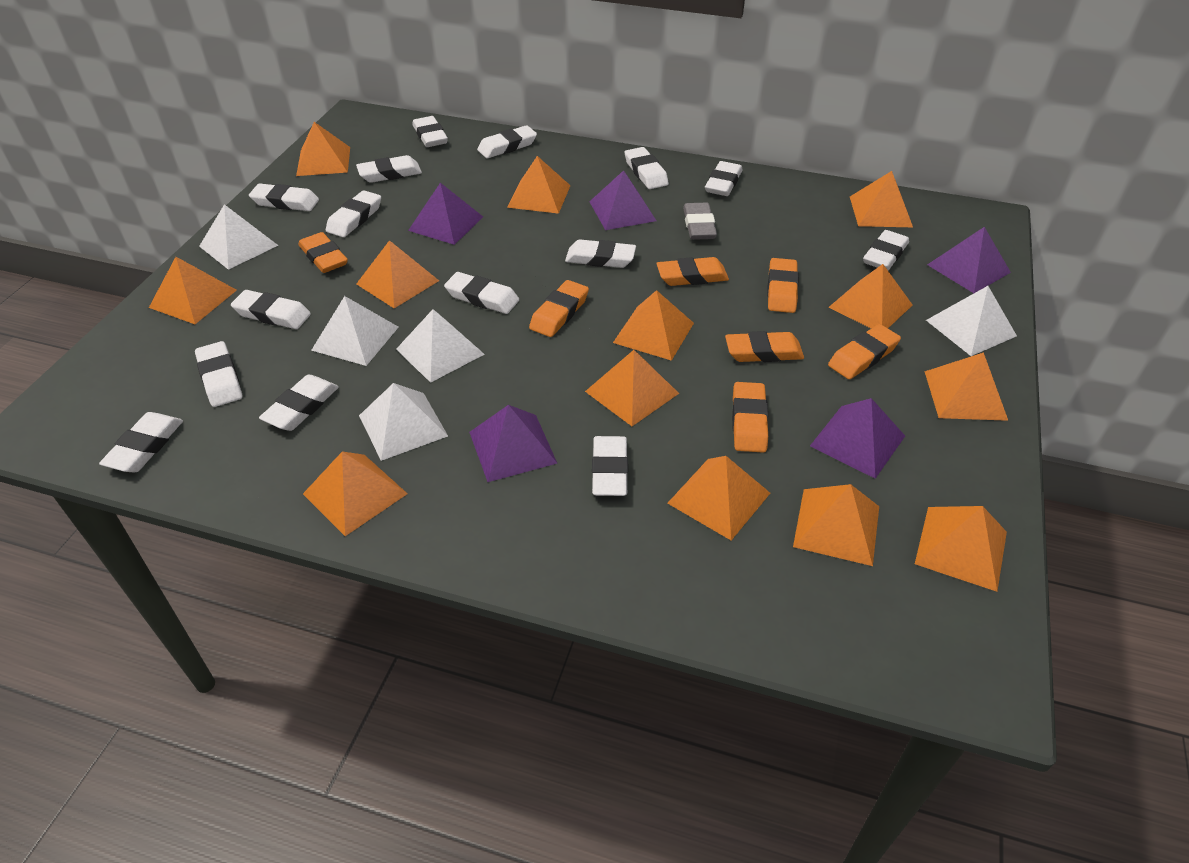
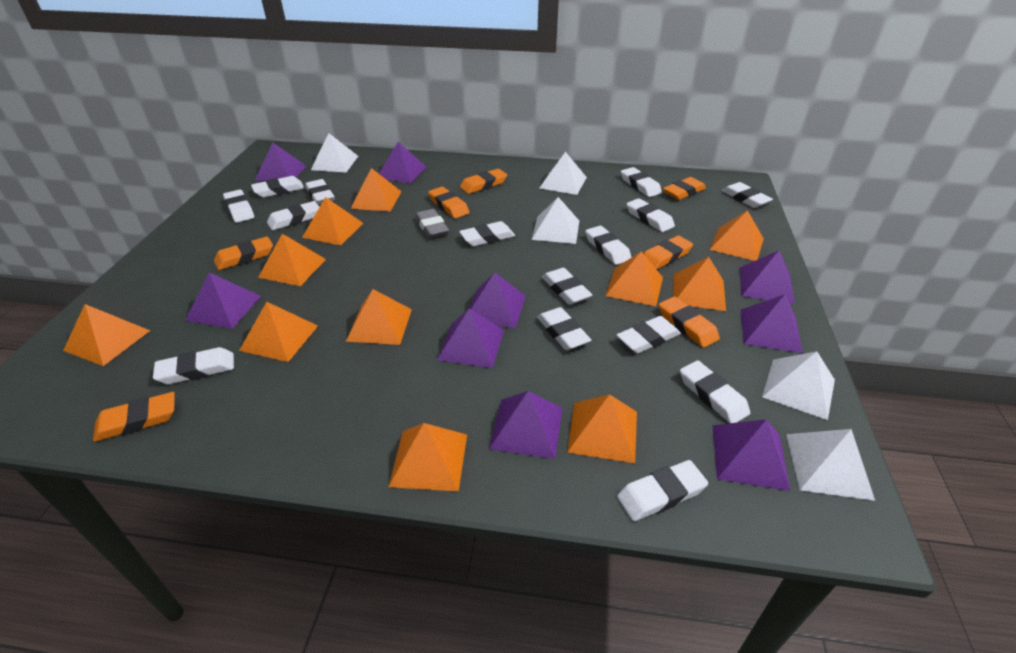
orange pyramid: [149,257,237,324] [296,122,350,176] [303,451,408,536] [356,240,439,308] [507,156,571,214] [585,350,679,426] [613,290,694,361] [667,456,770,540] [793,484,879,566] [829,264,913,328] [850,171,913,227] [915,506,1007,592] [924,352,1008,421] = 13 -> [63,304,150,366] [239,302,318,362] [258,234,326,286] [302,197,363,246] [346,289,412,345] [351,168,402,212] [389,423,467,492] [567,394,637,463] [605,252,663,306] [673,257,726,311] [710,210,764,261] = 11
purple pyramid: [408,183,483,245] [469,405,557,482] [589,170,656,230] [810,398,905,479] [927,227,1011,293] = 5 -> [185,273,261,329] [255,143,307,181] [379,142,427,184] [437,308,504,368] [469,272,526,328] [489,391,563,459] [712,419,790,491] [739,250,795,304] [741,294,803,353] = 9

